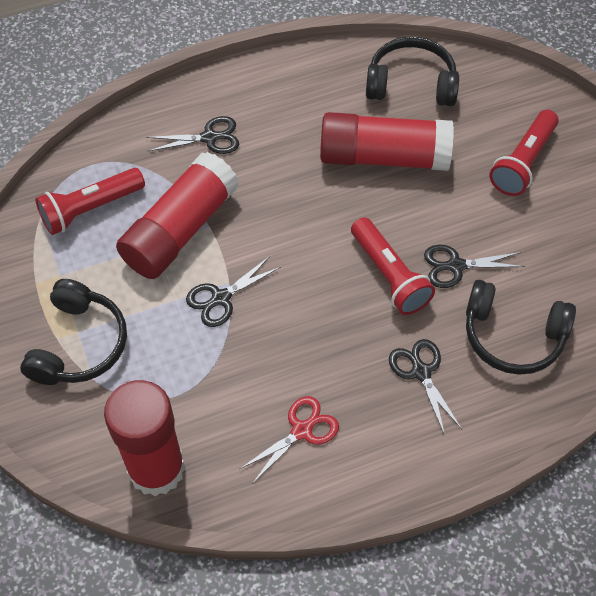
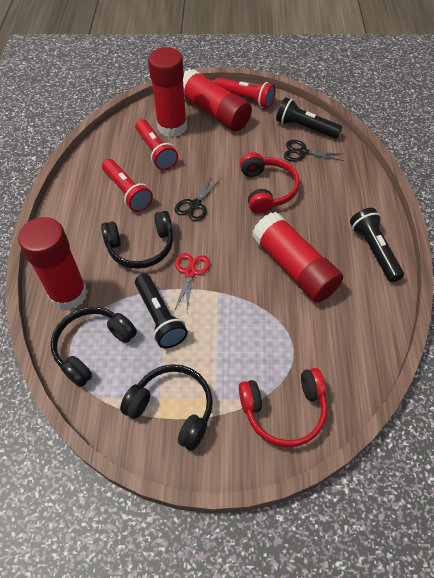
black flashlight: none = 0 -> [135,274,188,349] [276,97,342,139] [350,208,404,282] = 3
black scissors: [146,116,239,154] [186,256,281,327] [389,339,462,435] [424,245,525,288] = 4 -> [175,175,222,222] [284,140,344,162] = 2
red glue stick: [104,380,185,496] [116,152,239,279] [320,112,454,171] = 3 -> [18,217,88,310] [148,47,187,137] [183,69,252,131] [252,212,343,303] = 4
red headphones: none = 0 -> [239,368,327,447] [240,152,300,214] = 2

